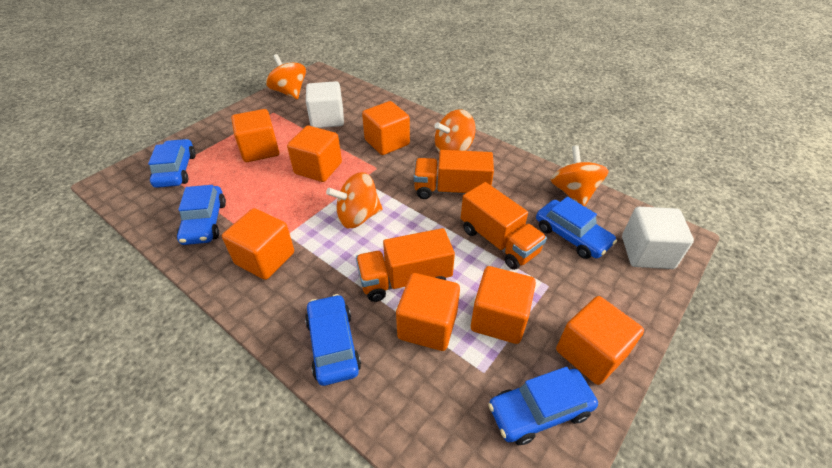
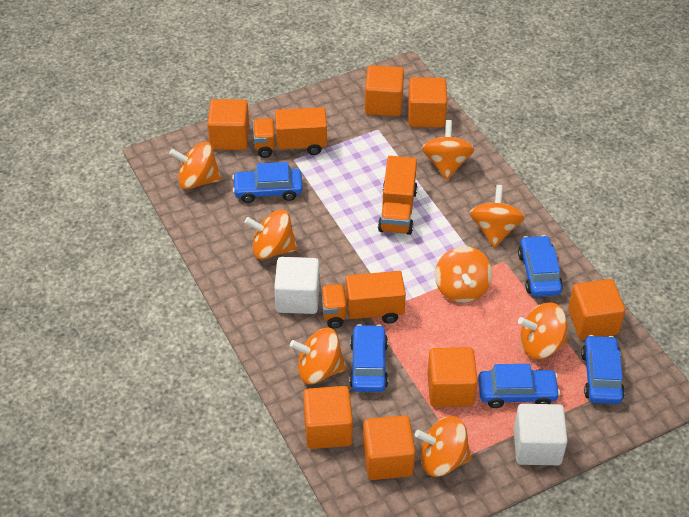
orange spinning top: [266,54,306,99] [326,172,383,228] [434,109,476,152] [550,145,609,207] = 4 -> [169,142,222,190] [245,210,298,260] [290,328,347,384] [415,416,472,477] [422,120,474,180] [435,246,492,303] [469,185,525,248] [518,302,568,359] = 8

